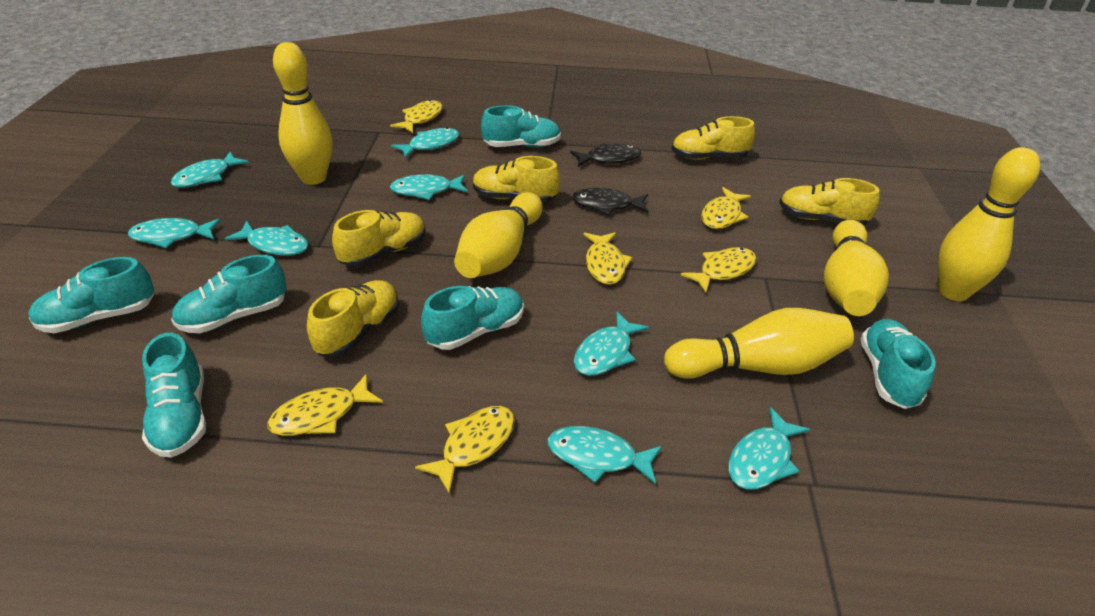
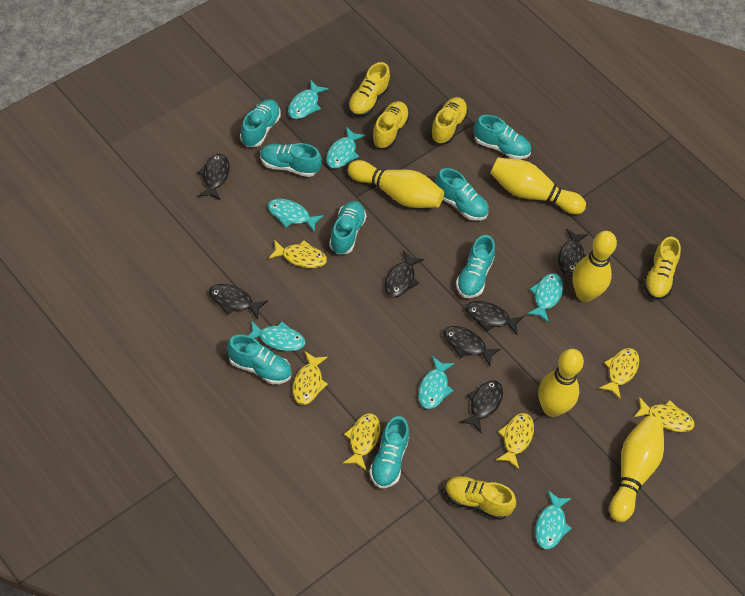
black fish: [570,143,641,167] [572,188,649,215] = 2 -> [197,154,230,200] [208,284,268,319] [384,250,424,298] [443,326,501,366] [460,380,503,433] [466,301,524,335] [558,229,588,276] = 7
turquoise fish: [128,218,221,248] [171,151,249,188] [224,221,309,256] [390,174,468,200] [391,127,459,158] [548,426,662,484] [574,312,649,376] [728,407,810,490] = 8 -> [248,320,305,351] [267,199,324,233] [288,79,329,119] [326,127,365,169] [418,356,455,409] [527,273,563,323] [535,490,572,549] = 7
turquoise shoe: [28,257,154,333] [142,333,206,458] [171,255,287,333] [421,286,524,350] [481,105,561,148] [860,319,936,409] = 6 -> [227,335,292,384] [240,99,281,147] [260,143,322,177] [329,201,366,254] [369,416,409,488] [435,168,489,221] [456,235,495,298] [474,115,531,160] = 8

